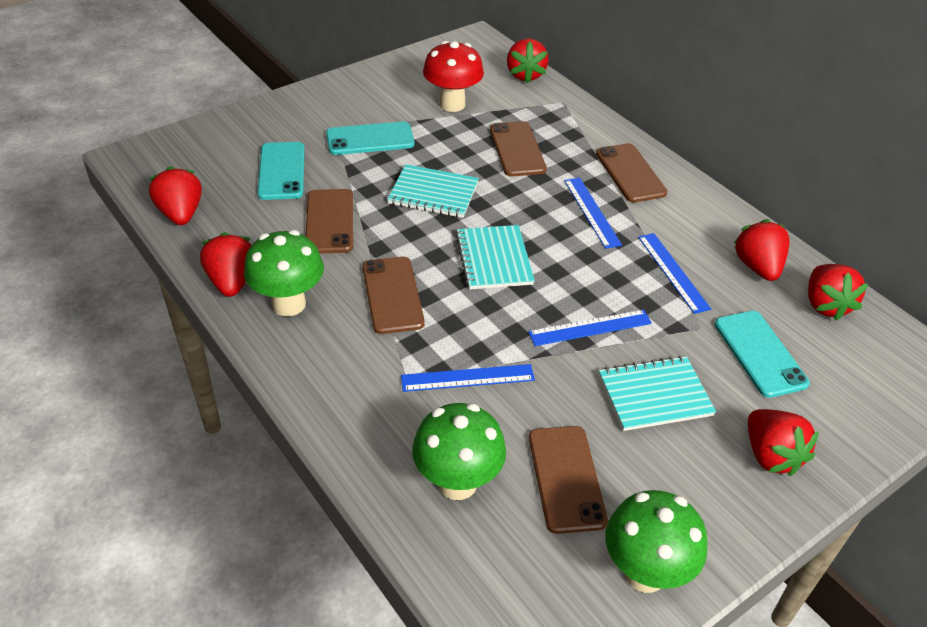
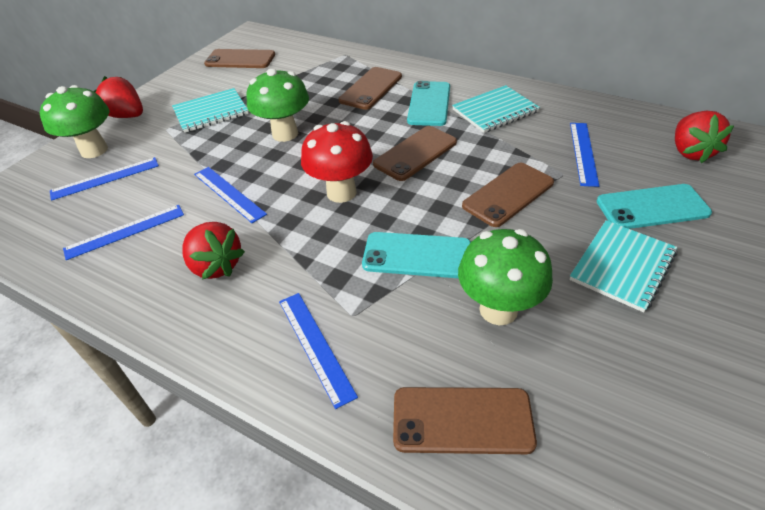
blue ruler: [401,364,535,392] [528,309,652,346] [564,178,622,249] [638,233,711,314] = 4 -> [50,157,159,201] [63,205,184,260] [194,167,267,223] [279,293,358,409] [570,123,599,187] = 5
red strawberry: [149,166,202,225] [200,232,252,297] [507,39,549,83] [734,219,790,281] [748,409,819,476] [808,264,868,321] = 6 -> [93,76,143,118] [183,222,245,280] [675,111,734,163] = 3

